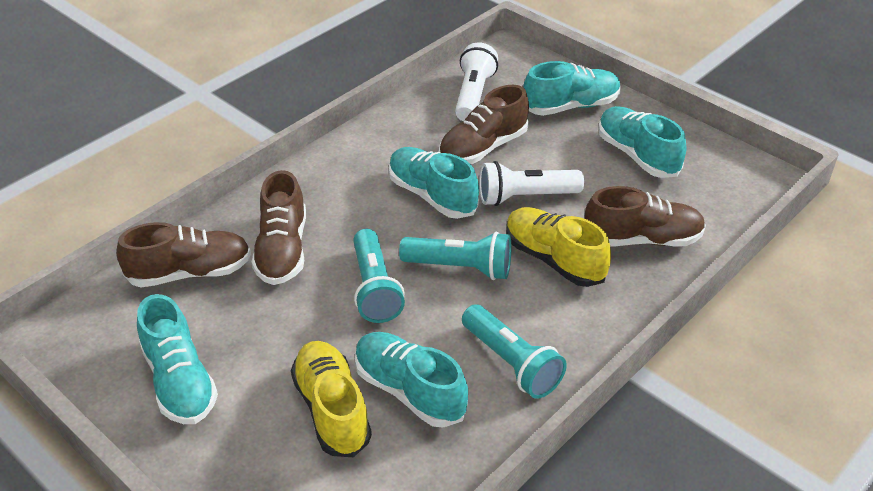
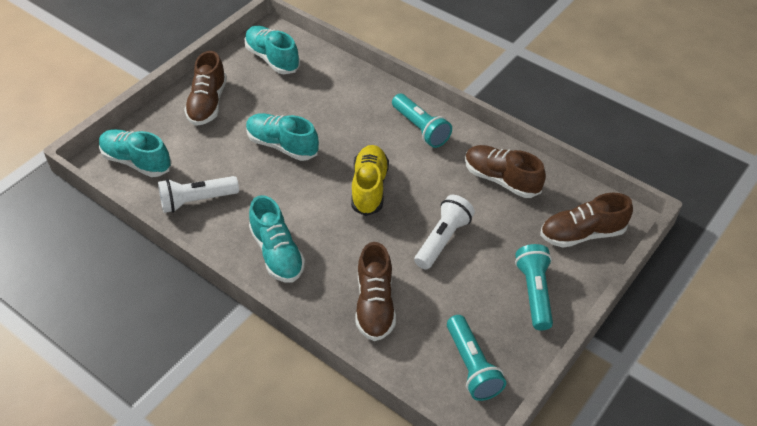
turquoise shoe: [137,294,218,424] [355,332,468,428] [389,147,479,219] [523,61,621,116] [598,106,687,178] = 5 -> [99,129,172,177] [245,26,300,74] [246,113,319,161] [249,195,305,283] = 4
yellow shoe: [291,341,372,457] [506,207,611,287] = 2 -> [351,145,389,216] = 1

